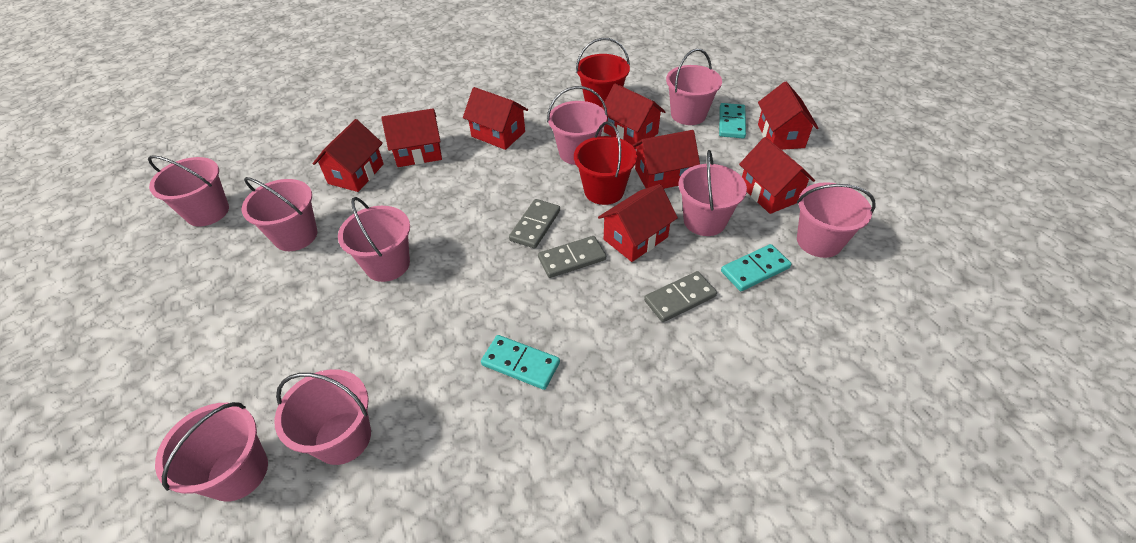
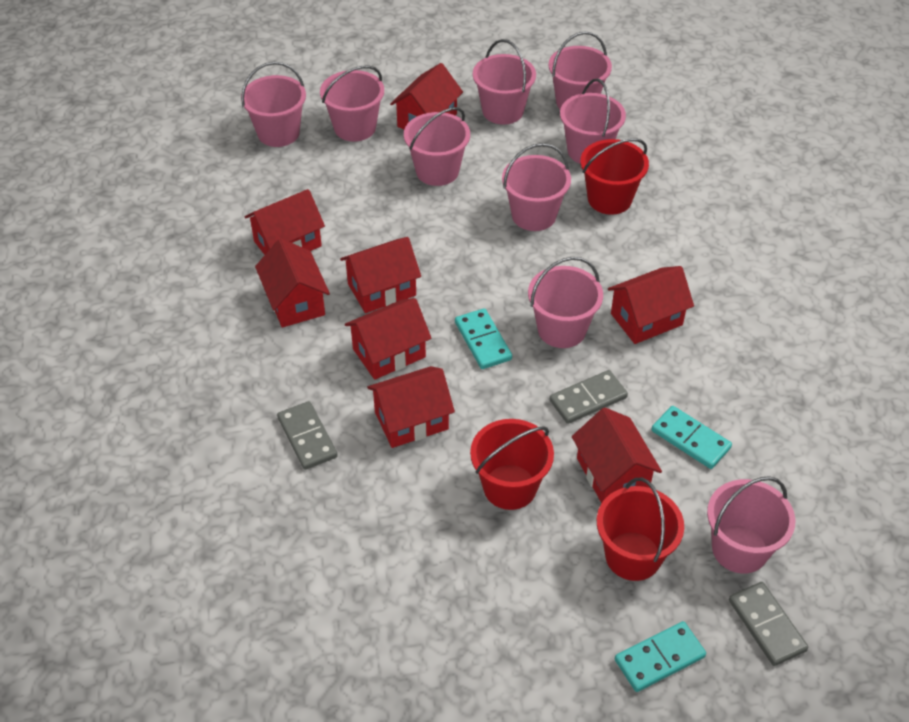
red bucket: [574,121,637,205] [576,38,630,108] = 2 -> [470,419,554,510] [580,138,649,215] [597,477,684,581] = 3

